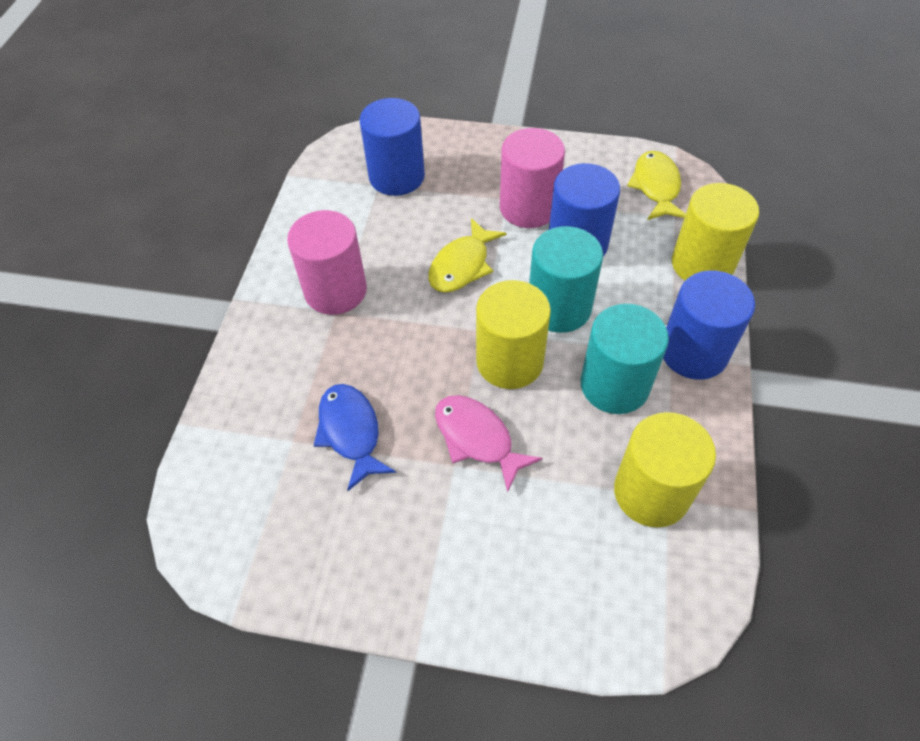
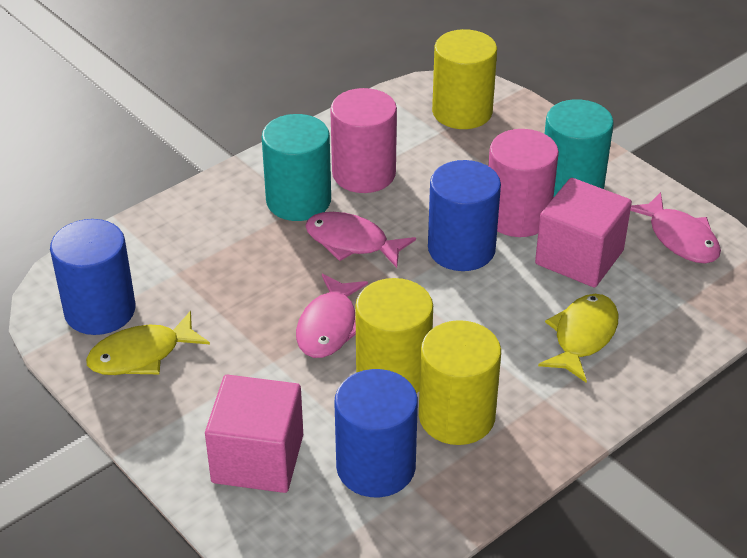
blue fish: [314,384,396,491] = 1 -> none = 0
pink cube: none = 0 -> [205,375,303,493] [535,178,632,287] = 2
pink fish: [435,395,543,493] = 1 -> [296,274,368,358] [305,212,416,268] [630,192,721,263] = 3

